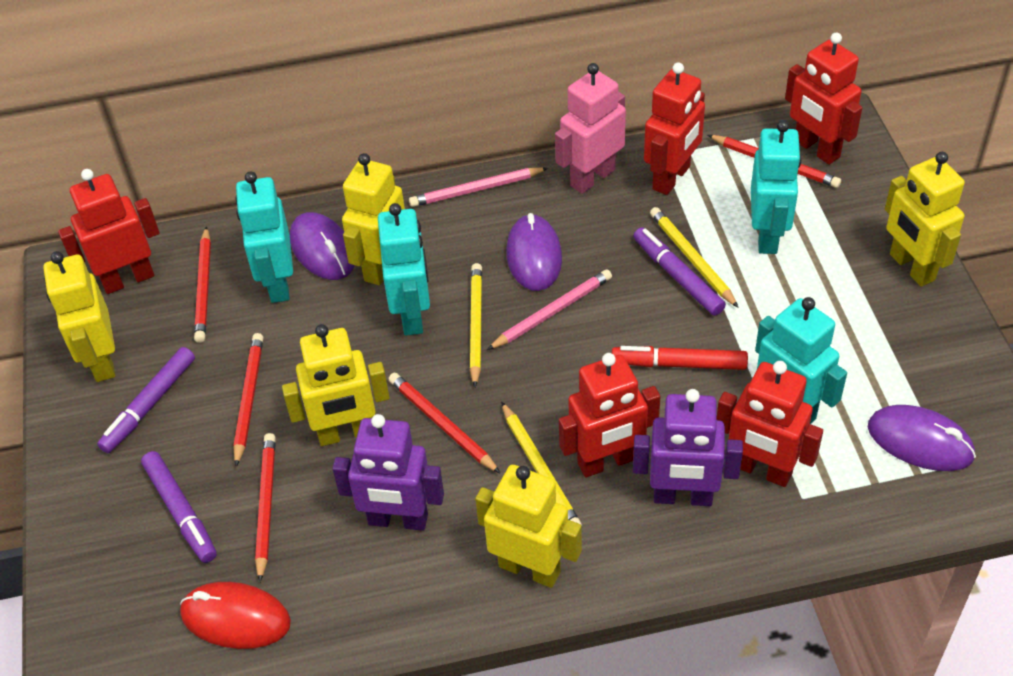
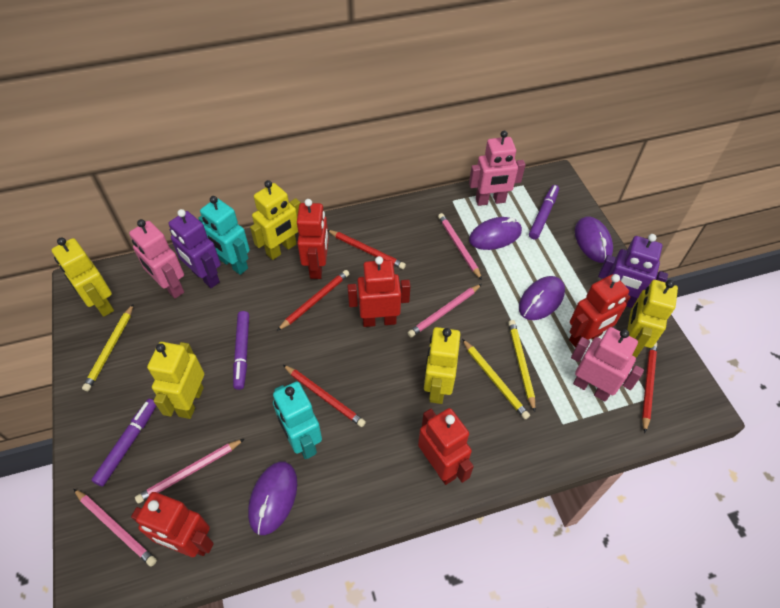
pink pencil: [409,167,548,207] [487,269,612,350] = 2 -> [74,489,157,567] [135,439,244,504] [408,284,482,337] [438,213,482,280] = 4
pink robot: [555,63,626,194] = 1 -> [129,219,184,298] [469,131,525,206] [571,327,644,402] = 3
purple mouse: [290,212,355,280] [506,213,562,291] [868,405,976,471] = 3 -> [248,461,297,535] [469,217,522,250] [519,276,565,320] [575,216,613,263] = 4
red marker: [612,346,748,370] = 1 -> none = 0
red mouse: [180,582,291,649] = 1 -> none = 0
red pencil: [194,226,211,343] [233,333,263,467] [255,433,276,582] [388,373,500,473] [708,135,841,188] = 5 -> [277,270,349,331] [283,365,366,427] [328,230,406,269] [642,342,657,433] = 4
turquoise robot: [235,171,293,303] [378,203,430,336] [751,120,801,254] [755,297,847,424] = 4 -> [198,196,250,275] [273,381,322,459] = 2

